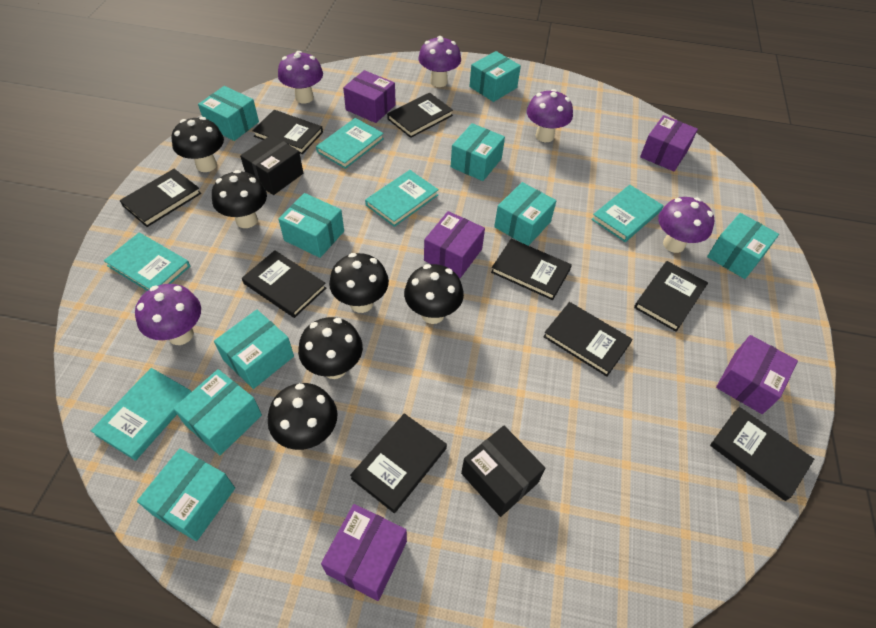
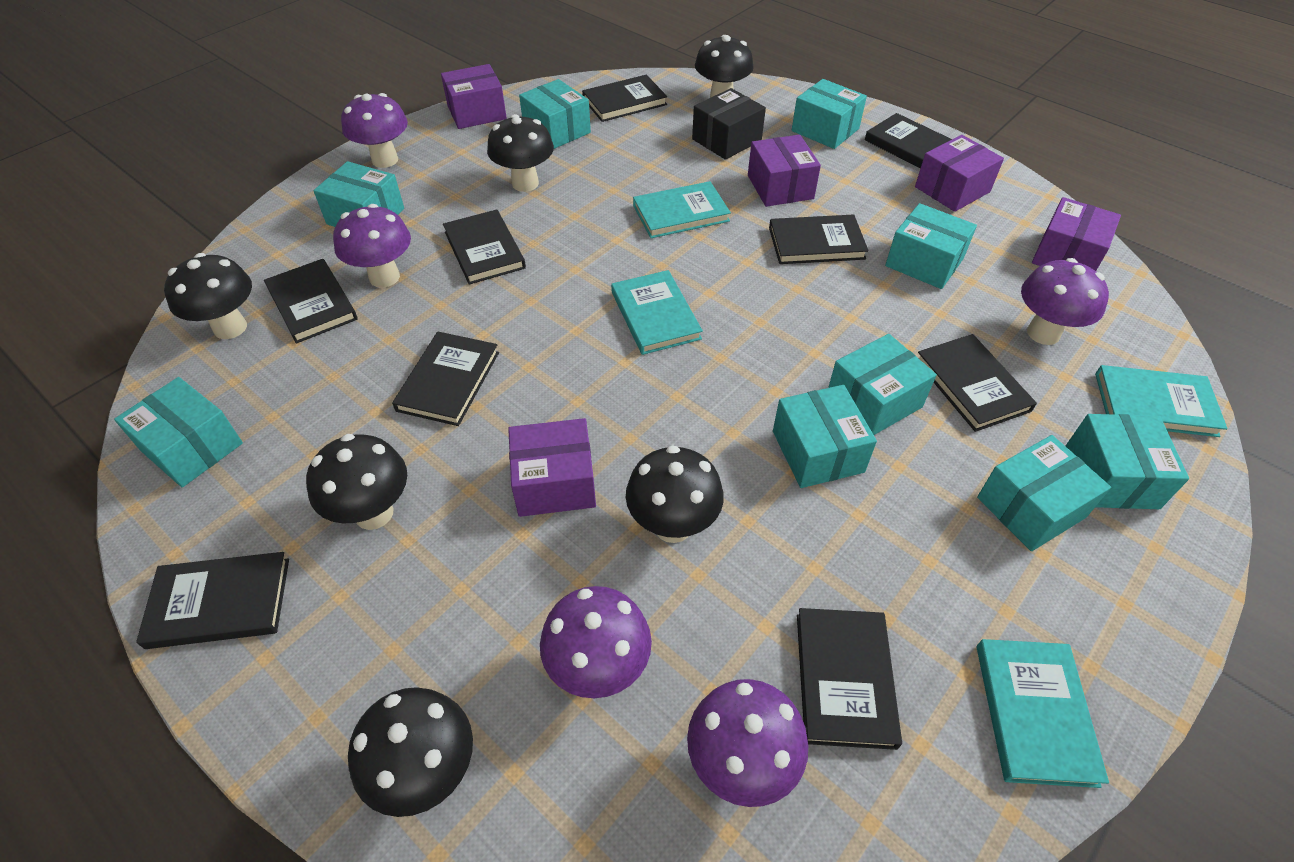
black box: [240,135,303,195] [461,426,546,517] = 2 -> [692,88,766,160] = 1
turquoise book: [90,368,192,461] [104,233,190,291] [316,118,384,169] [365,170,439,227] [591,185,663,242] = 5 -> [611,270,703,355] [633,181,731,238] [976,639,1109,788] [1095,365,1228,437] = 4

